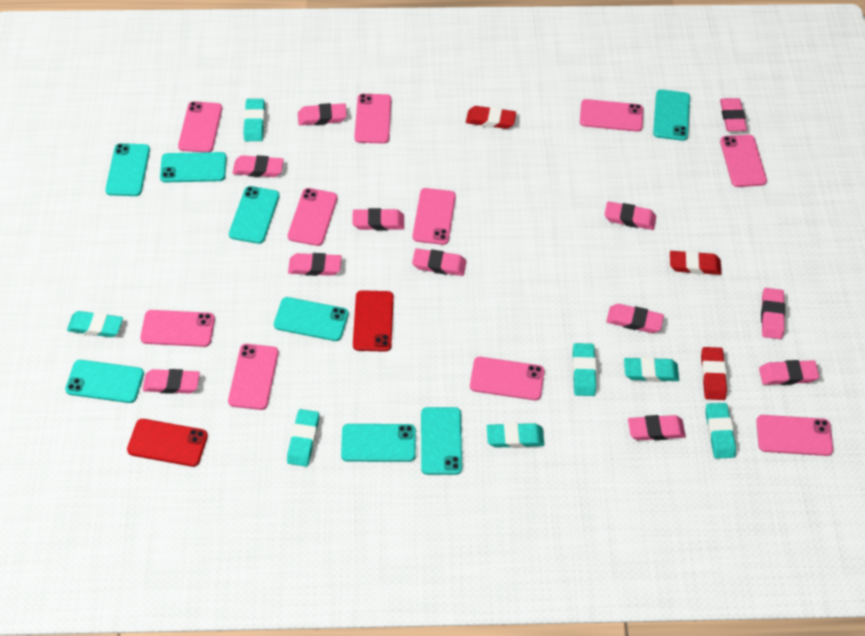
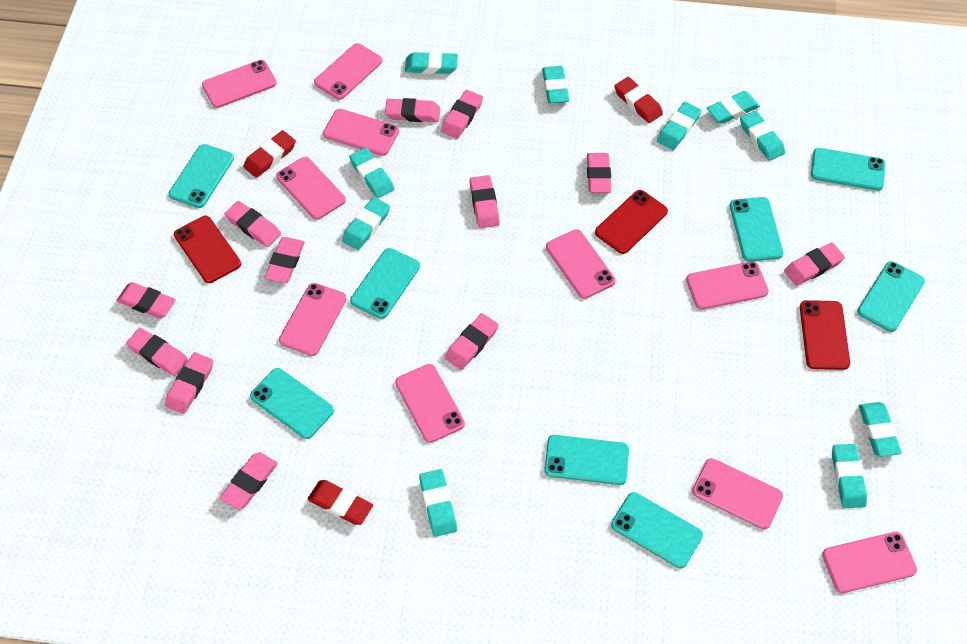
red phone: [127,419,208,467] [353,290,394,352] = 2 -> [174,216,241,283] [595,190,668,254] [800,300,850,370] = 3
turquoise eraser: [67,311,123,337] [243,99,265,141] [287,409,319,467] [487,423,544,448] [572,343,596,396] [624,357,679,382] [706,403,736,459] = 7 -> [342,197,390,250] [349,148,394,198] [405,52,458,74] [419,469,457,537] [542,66,569,104] [657,102,702,150] [707,91,760,124] [740,111,785,161] [832,444,867,508] [859,402,902,457] = 10

